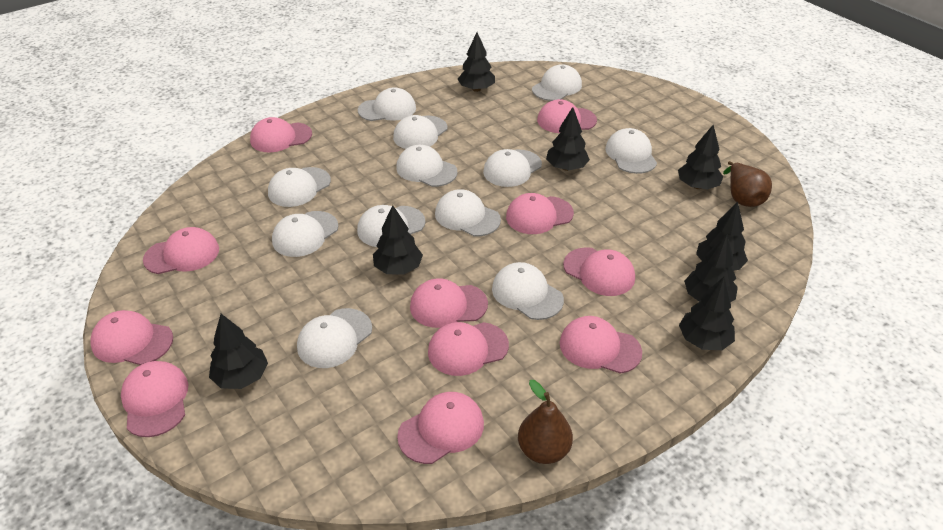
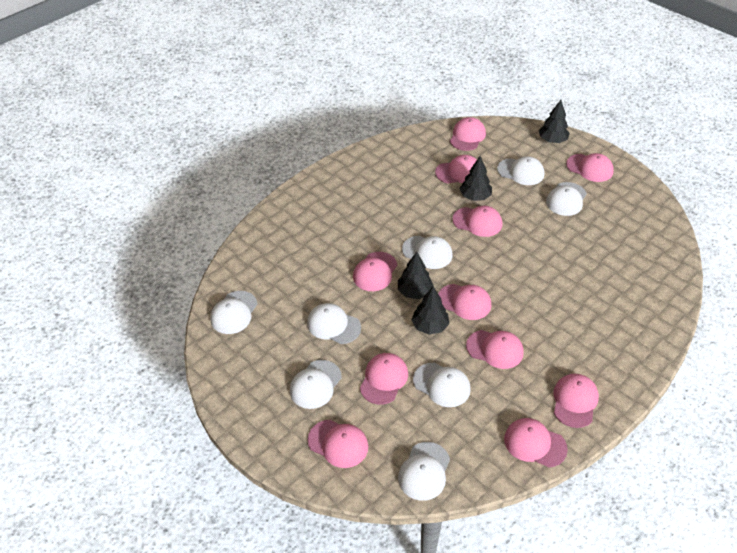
black tree: [209,314,268,389] [373,205,423,275] [458,32,495,92] [546,107,590,171] [678,125,723,190] [679,277,735,350] [684,235,738,302] [696,202,748,271] = 8 -> [398,252,434,299] [411,287,449,335] [459,156,492,201] [539,100,570,143] = 4
brown pear: [518,380,573,464] [723,161,772,207] = 2 -> none = 0
white cap: [268,167,331,207] [272,211,338,257] [297,308,372,368] [357,205,425,247] [358,87,416,121] [393,115,447,149] [396,145,458,187] [435,189,501,236] [483,149,542,187] [492,262,564,320] [532,64,582,101] [605,128,657,174] = 12 -> [210,291,257,334] [290,360,342,409] [307,303,361,344] [398,442,450,501] [402,236,453,269] [413,363,471,407] [497,157,544,185] [546,182,587,216] = 8

